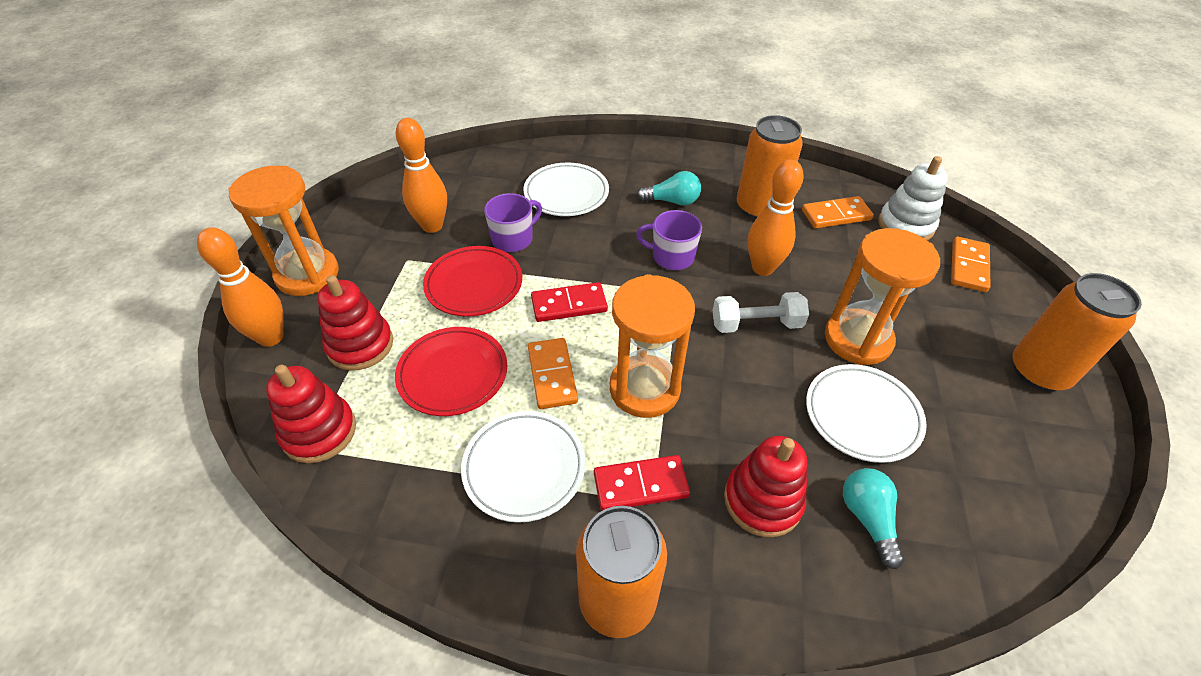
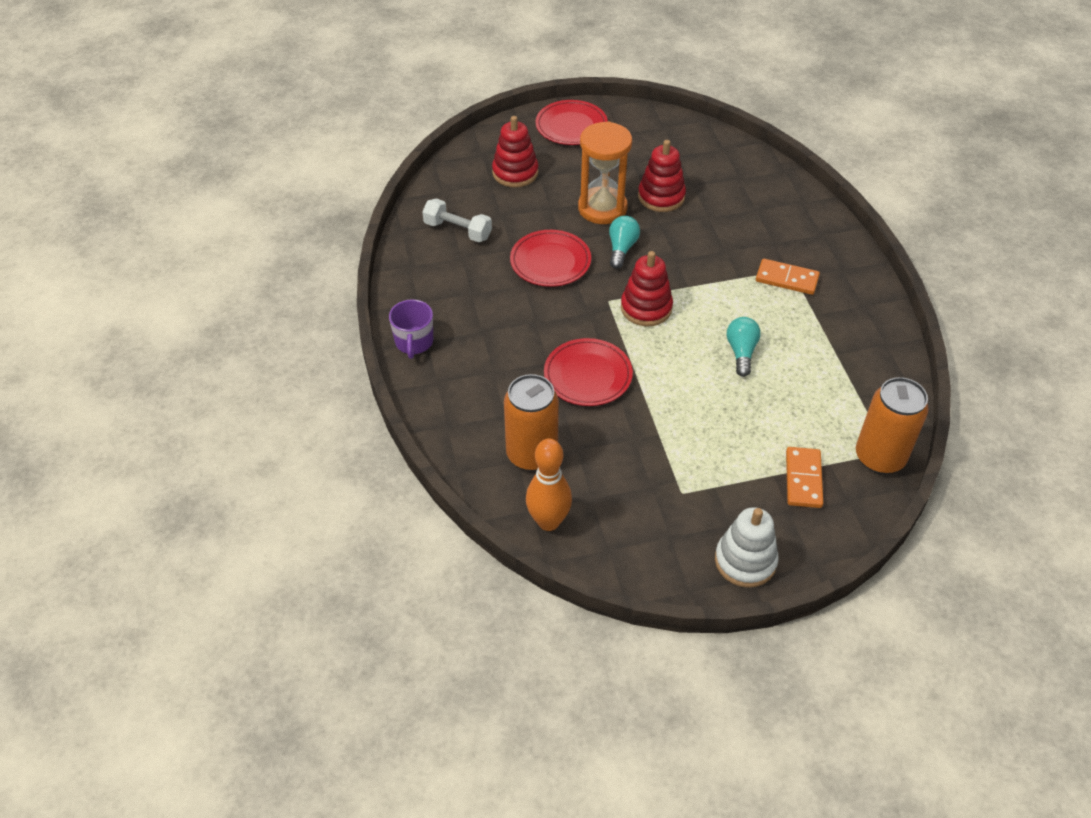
orange bowling pin: [197,227,284,347] [395,118,447,233] [748,160,804,276] = 3 -> [526,438,572,531] = 1
orange can: [576,506,667,638] [737,115,803,220] [1013,273,1142,391] = 3 -> [504,374,559,471] [856,377,929,474] = 2
orange domino: [528,338,578,409] [802,196,874,228] [951,237,990,292] = 3 -> [756,259,820,295] [786,447,823,508] = 2
orange hourglass: [228,166,339,296] [610,274,695,418] [825,228,940,365] = 3 -> [578,121,632,224] = 1
purple mug: [484,193,542,252] [636,210,702,270] = 2 -> [389,299,433,359] = 1
red domino: [531,282,608,322] [594,455,690,511] = 2 -> none = 0
red plate: [395,327,507,416] [423,246,522,317] = 2 -> [510,230,591,287] [536,100,608,145] [544,338,633,406] = 3
white plate: [461,411,586,523] [523,163,609,216] [806,364,927,463] = 3 -> none = 0

